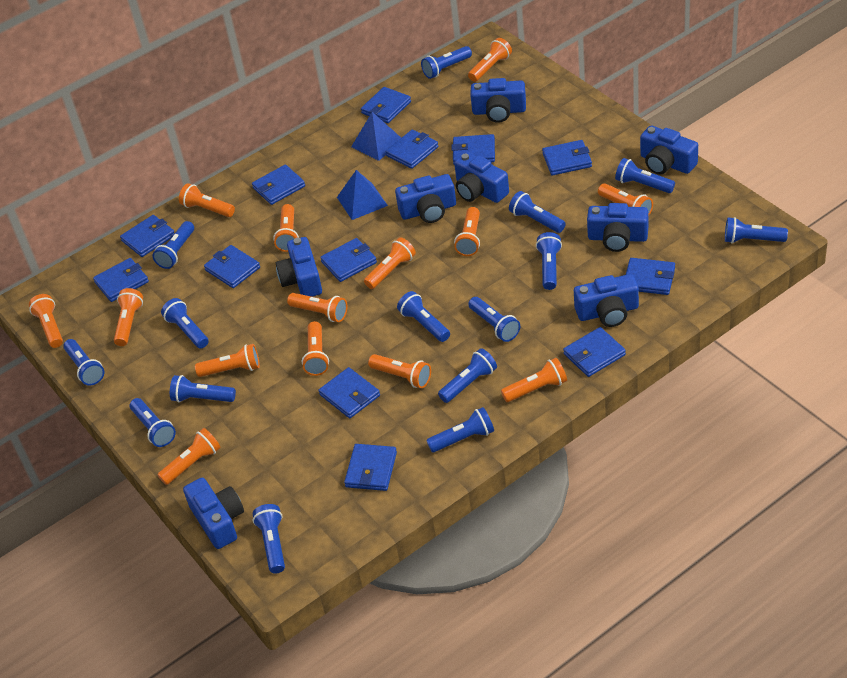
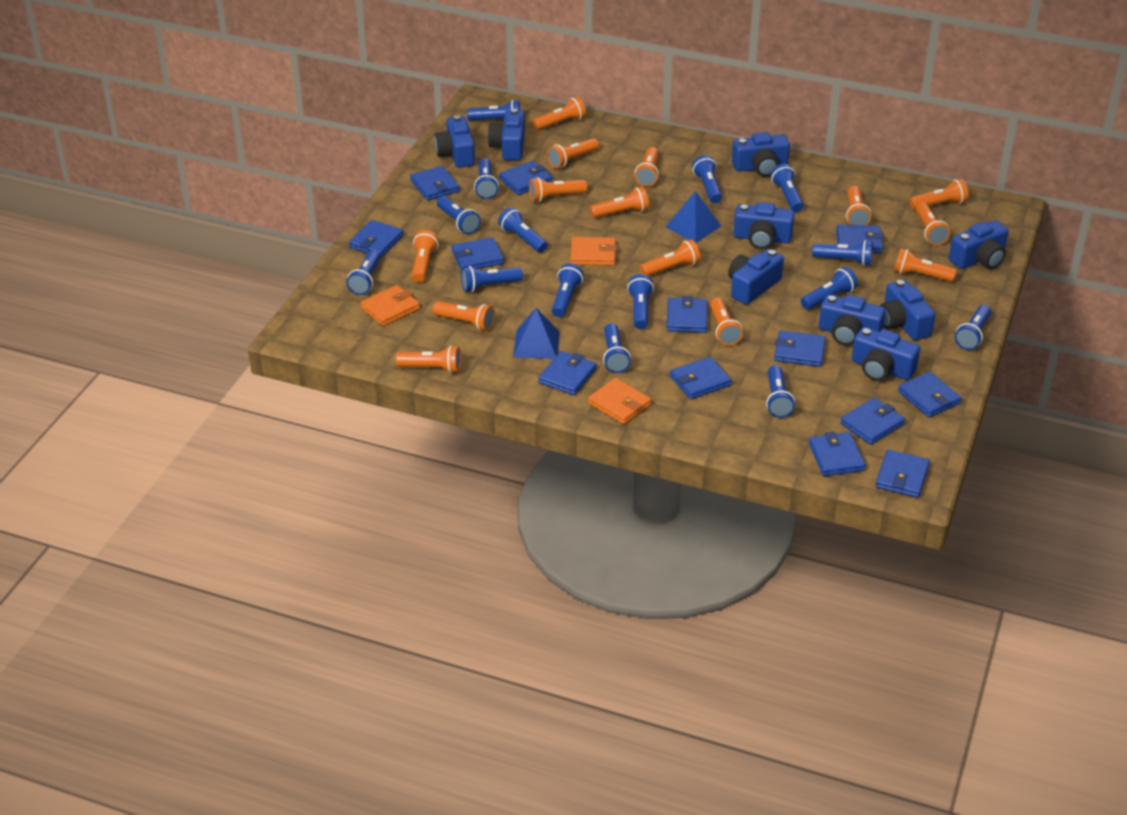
blue camera: [183,478,244,549] [276,237,322,297] [395,174,456,223] [454,152,509,203] [470,78,526,123] [574,274,639,327] [587,203,648,252] [640,126,698,175] = 8 -> [435,115,475,168] [487,108,525,161] [728,249,784,305] [732,132,790,177] [733,202,794,249] [819,295,886,346] [852,327,920,381] [880,280,935,340] [949,220,1009,269] = 9
orange wallet: none = 0 -> [360,285,420,326] [571,237,617,266] [588,378,651,424] = 3

